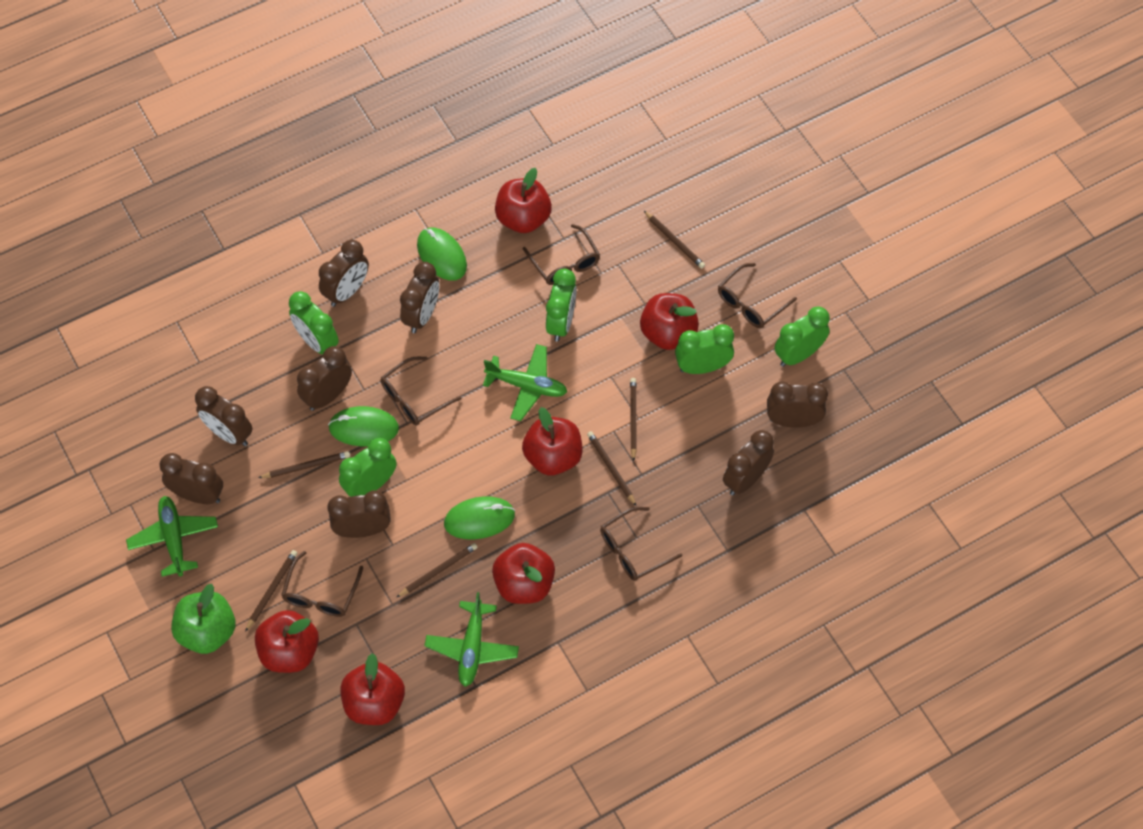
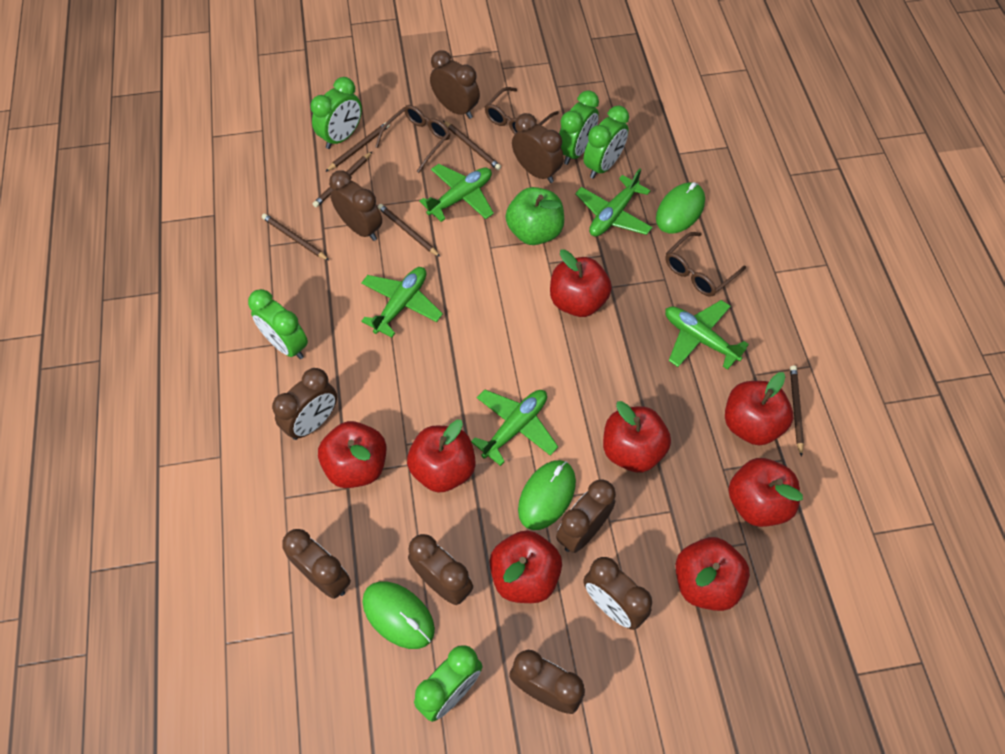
brown clock: [160,453,223,504] [195,386,252,446] [297,346,352,411] [319,240,369,307] [327,490,391,538] [400,262,439,333] [723,430,774,495] [767,381,828,428] = 8 -> [272,368,337,440] [282,529,351,599] [329,171,382,241] [408,534,473,605] [430,50,480,119] [509,650,585,714] [512,113,564,183] [556,479,616,553] [583,557,652,630] = 9
brown glasses: [281,551,363,617] [381,357,461,425] [523,224,600,285] [600,507,682,581] [718,263,797,328] = 5 -> [375,105,450,173] [485,87,559,134] [665,232,746,297] = 3
green plane: [126,496,218,577] [425,592,519,687] [483,344,567,421] = 3 -> [361,267,443,338] [419,164,494,222] [471,389,558,466] [575,168,652,237] [665,300,749,370] = 5
red apple: [255,610,319,673] [340,653,405,725] [492,543,555,604] [495,168,552,233] [522,407,582,475] [640,293,699,350] = 6 -> [318,421,386,488] [407,420,476,493] [489,530,562,603] [550,249,612,317] [603,401,671,473] [675,537,750,611] [725,372,793,445] [728,458,803,527] = 8

